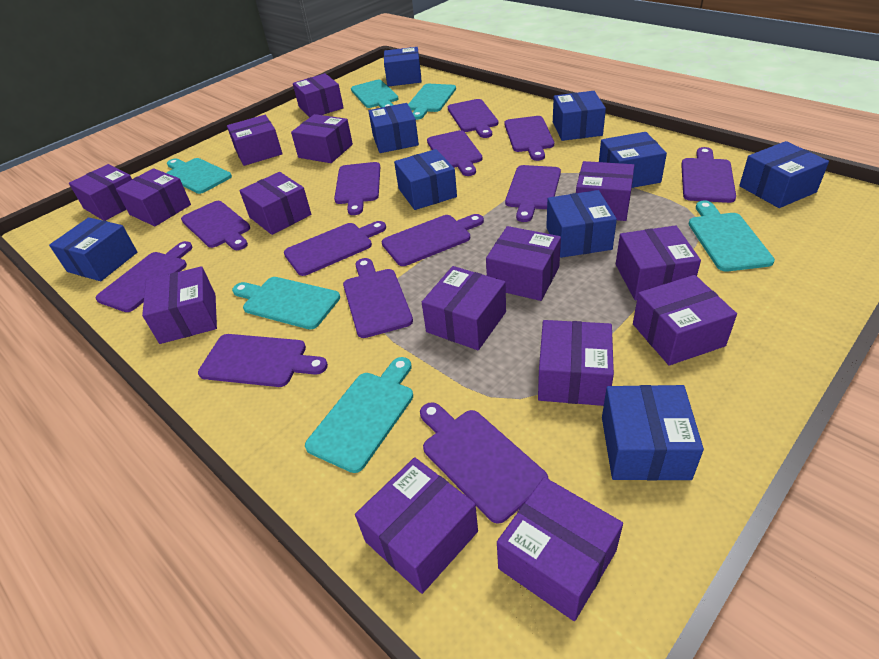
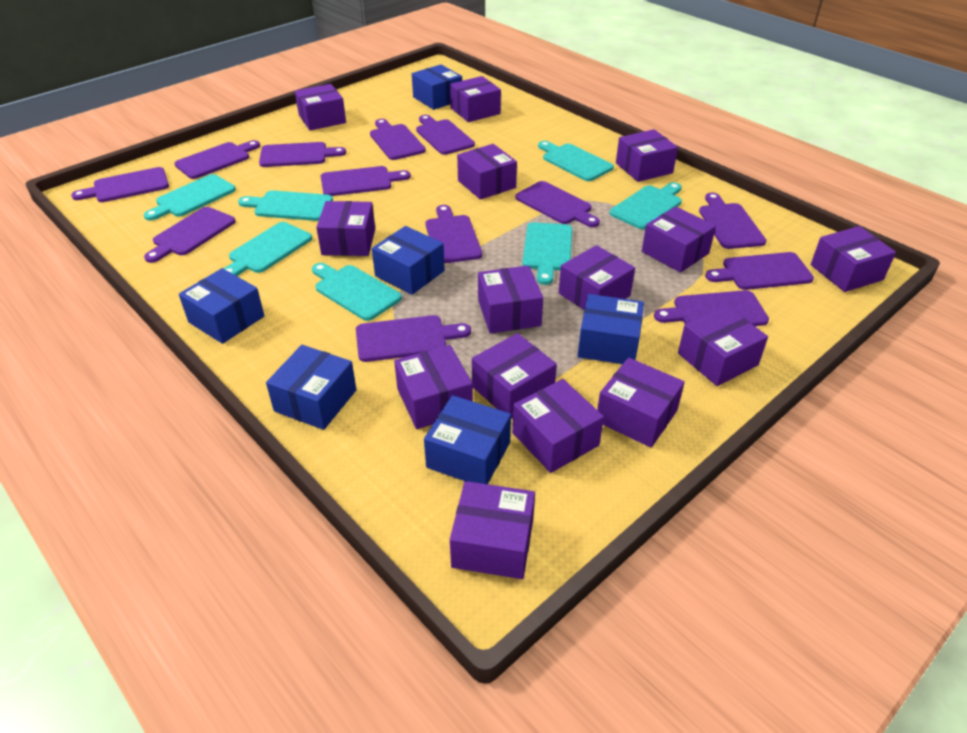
blue box: [49,217,137,281] [368,103,419,153] [384,47,422,86] [394,149,457,210] [546,190,617,258] [553,91,606,141] [599,132,667,188] [602,385,704,481] [739,141,829,208] = 9 -> [179,268,264,344] [266,345,357,430] [372,226,445,295] [412,65,462,110] [424,395,511,484] [578,294,644,364] = 6
turquoise cutting board: [167,158,232,194] [232,277,340,330] [305,357,413,473] [351,80,399,108] [408,84,456,120] [689,201,775,272] = 6 -> [144,174,236,221] [224,222,312,276] [238,190,333,221] [312,263,402,321] [522,222,572,285] [538,141,614,181] [610,182,682,229] = 7

